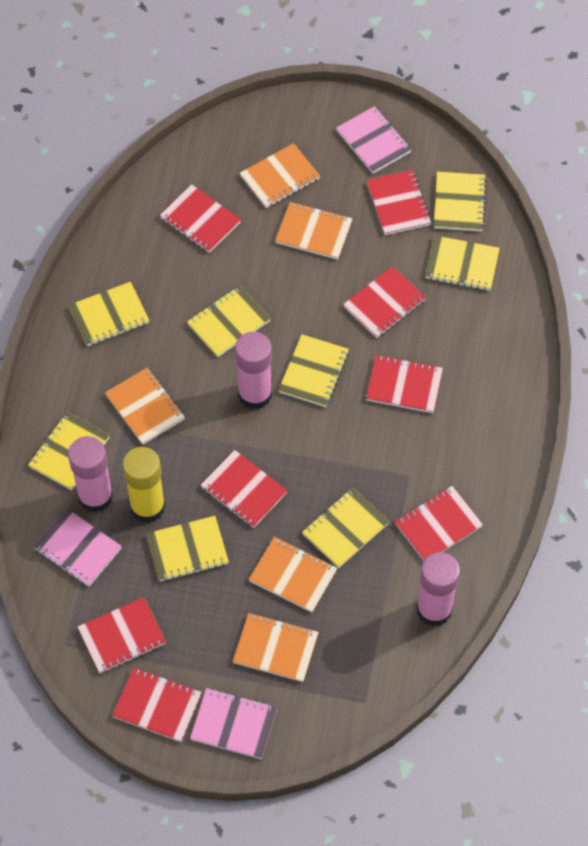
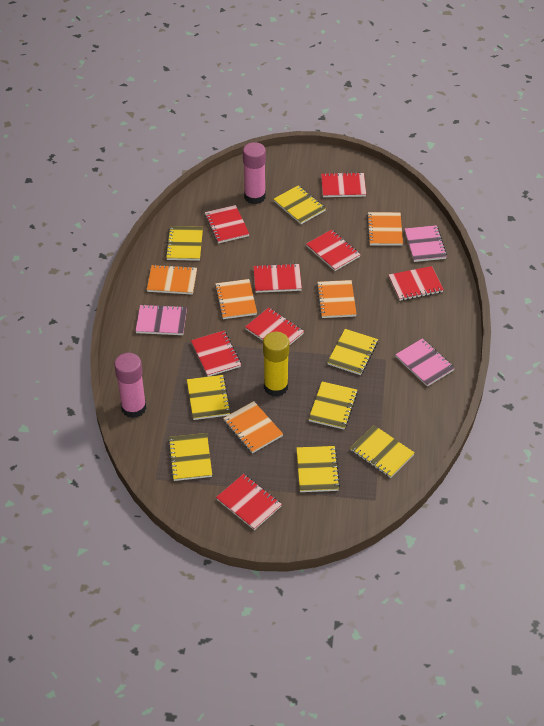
pink glue stick: [68,436,113,513] [235,332,272,410] [416,552,460,626] = 3 -> [114,353,146,418] [243,142,266,204] = 2

